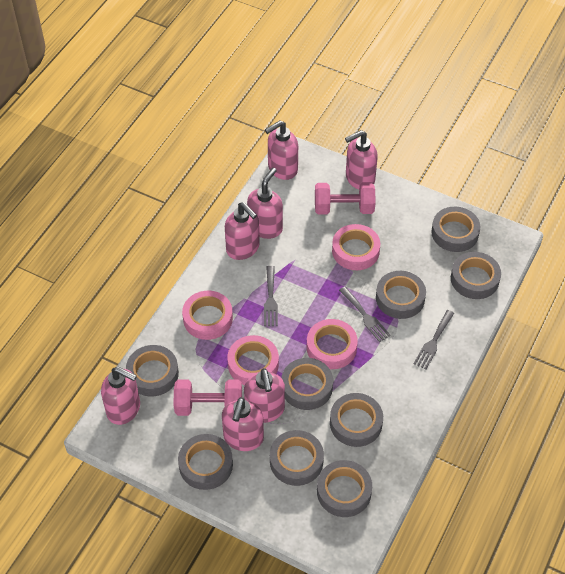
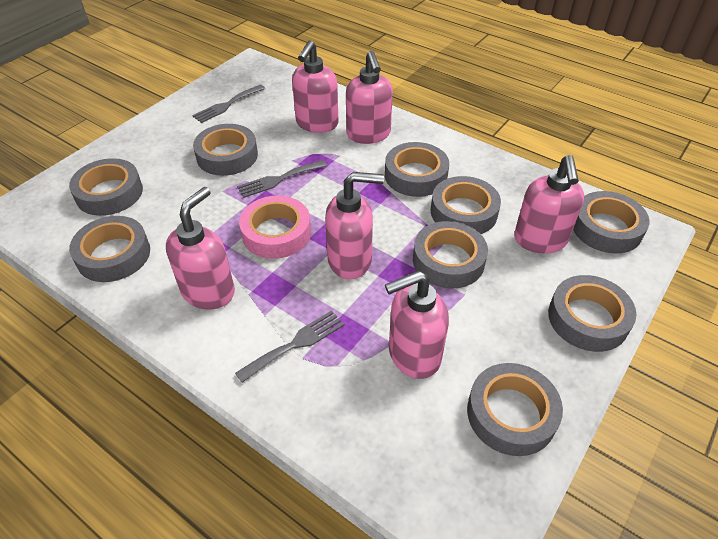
pink dumbbell: [174,379,242,416] [315,182,375,215] = 2 -> none = 0
pink soap dispenser: [101,367,140,425] [222,397,264,451] [225,202,260,260] [244,368,285,423] [247,168,283,239] [265,120,298,180] [345,130,378,189] = 7 -> [166,187,235,309] [292,40,339,133] [325,172,384,279] [346,51,393,144] [385,271,449,379] [514,155,584,254] = 6
pink tape: [182,291,233,340] [227,335,279,385] [307,319,358,369] [332,224,380,270] = 4 -> [239,196,311,259] = 1

